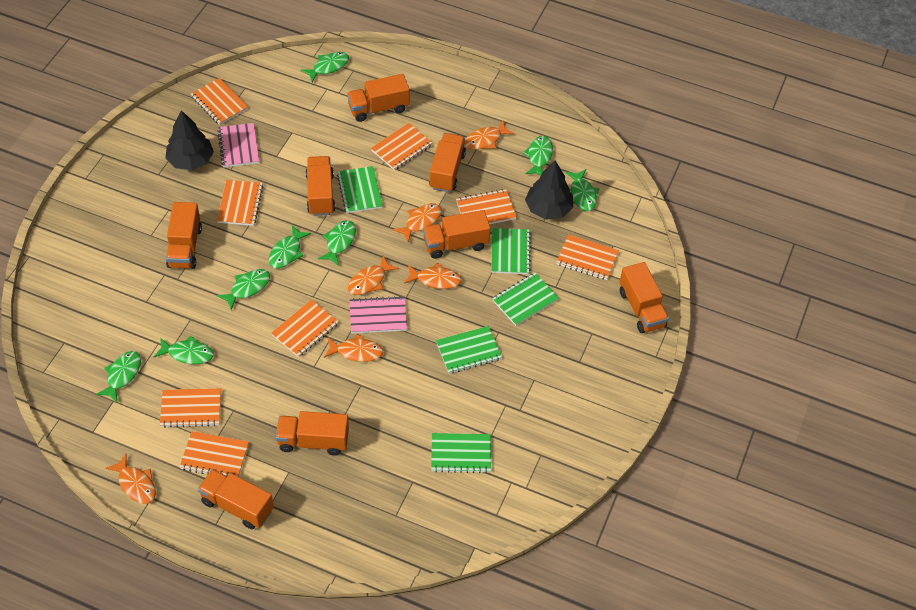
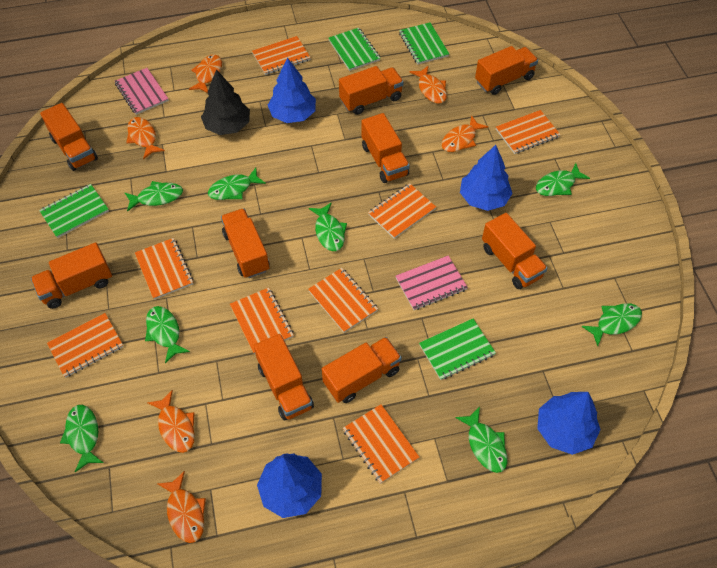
black tree: [165,110,214,170] [525,160,573,220] = 2 -> [201,69,250,135] = 1
blue tree: none = 0 -> [257,454,322,518] [268,58,316,123] [460,145,513,211] [537,392,601,455] = 4
green notebook: [337,166,383,213] [431,433,491,473] [436,326,502,374] [491,228,531,274] [492,273,559,326] = 5 -> [39,184,109,238] [328,28,380,71] [399,22,449,64] [419,319,496,380] = 4
orange truck: [166,202,202,269] [198,469,274,529] [276,411,349,456] [306,156,335,216] [347,74,410,122] [423,210,490,259] [429,133,466,192] [620,262,669,333] = 8 -> [31,242,112,309] [40,103,98,171] [221,208,270,278] [254,334,314,421] [322,337,402,403] [339,66,404,115] [361,113,410,183] [475,46,538,95] [482,213,548,289] = 9

